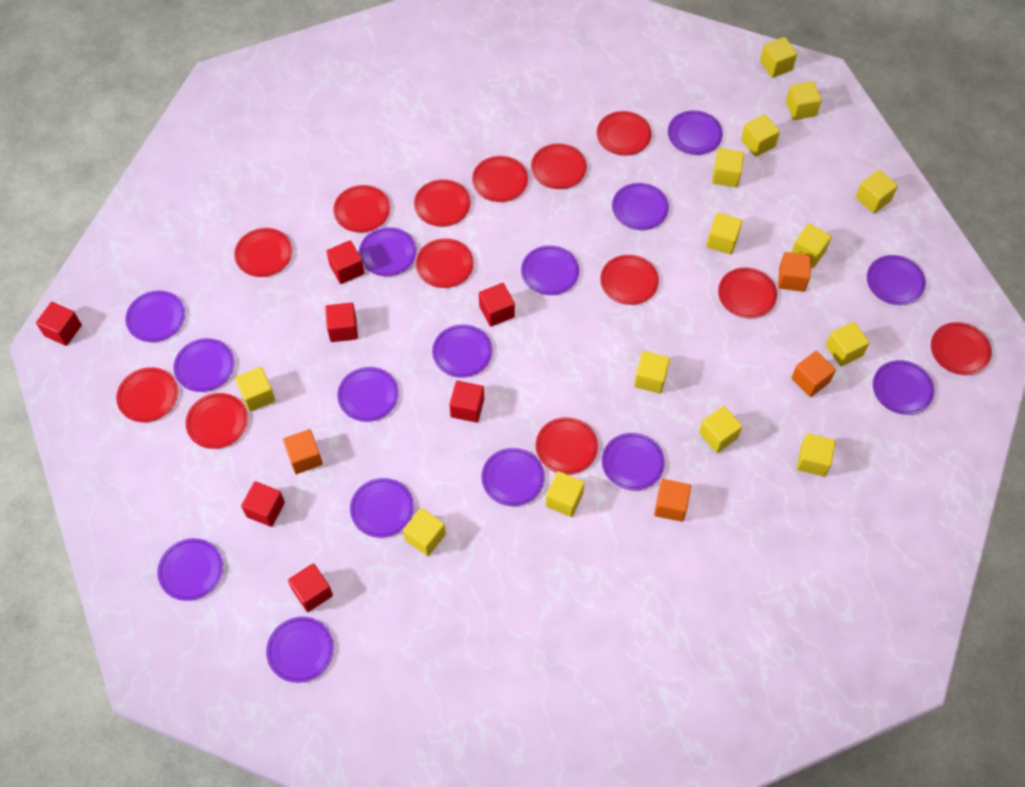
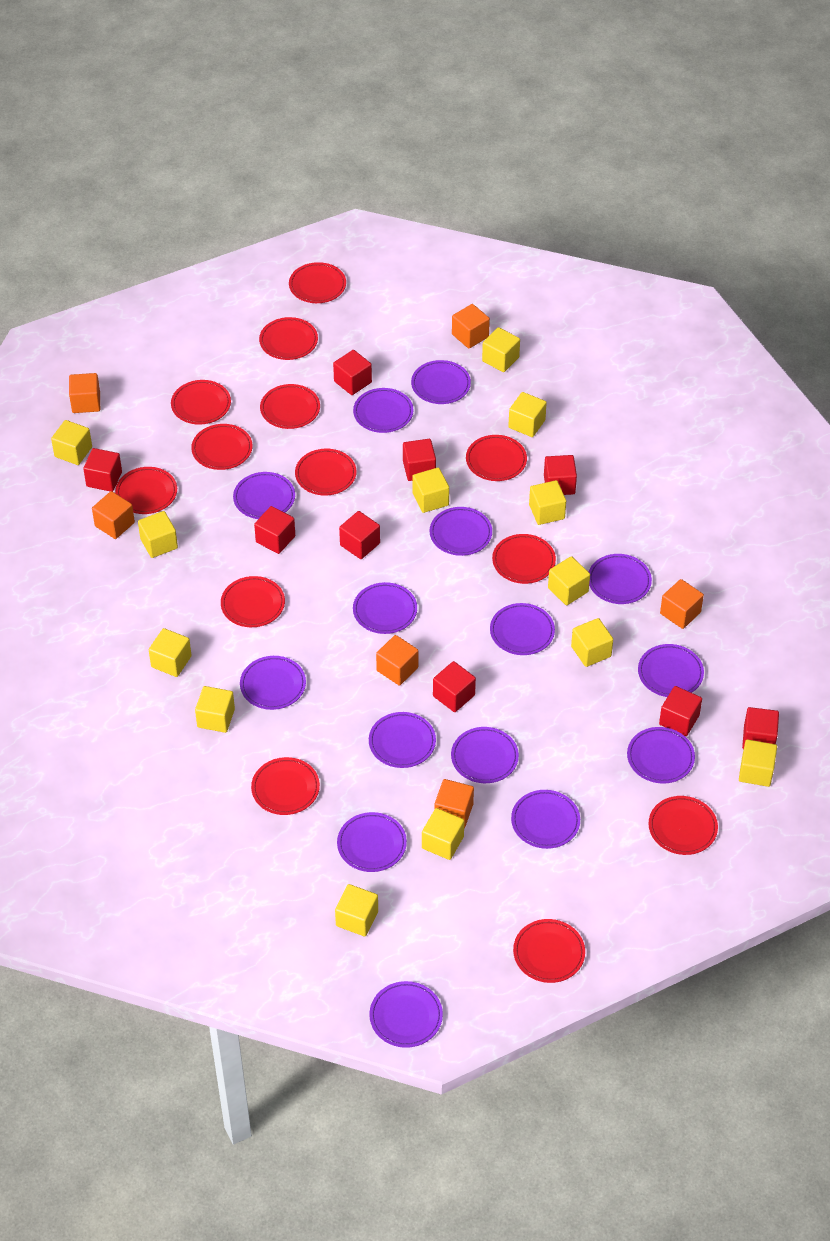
orange cube: [283,429,323,474] [654,479,691,522] [778,252,812,292] [791,351,836,397] = 4 -> [69,373,100,413] [92,491,135,539] [376,635,418,685] [435,779,474,828] [452,304,490,348] [660,579,704,629] = 6
red cube: [36,302,82,346] [241,481,285,527] [288,563,333,612] [325,303,358,342] [326,240,364,284] [449,381,484,423] [479,283,515,327] = 7 -> [83,448,122,492] [254,506,295,554] [333,350,372,395] [339,511,380,559] [403,439,436,481] [433,661,476,712] [544,455,577,495] [659,686,702,736] [742,707,779,749] = 9
yellow cube: [235,367,275,412] [403,508,446,556] [545,471,585,517] [634,351,670,394] [699,406,742,453] [706,213,742,255] [712,148,744,187] [741,114,780,157] [760,37,797,78] [786,81,822,120] [791,224,832,268] [797,433,836,477] [826,322,870,366] [856,170,898,213] = 14 -> [51,420,92,465] [138,511,178,558] [149,628,192,677] [195,686,235,733] [335,884,378,936] [412,468,449,513] [422,808,464,860] [482,327,520,372] [508,392,547,437] [529,480,566,525] [548,556,590,605] [571,618,613,667] [739,739,777,787] = 13

